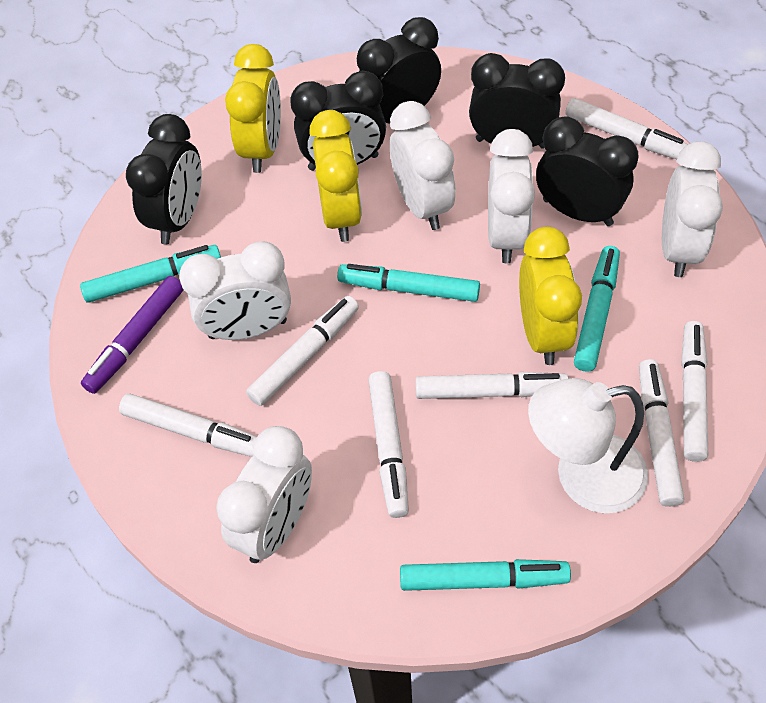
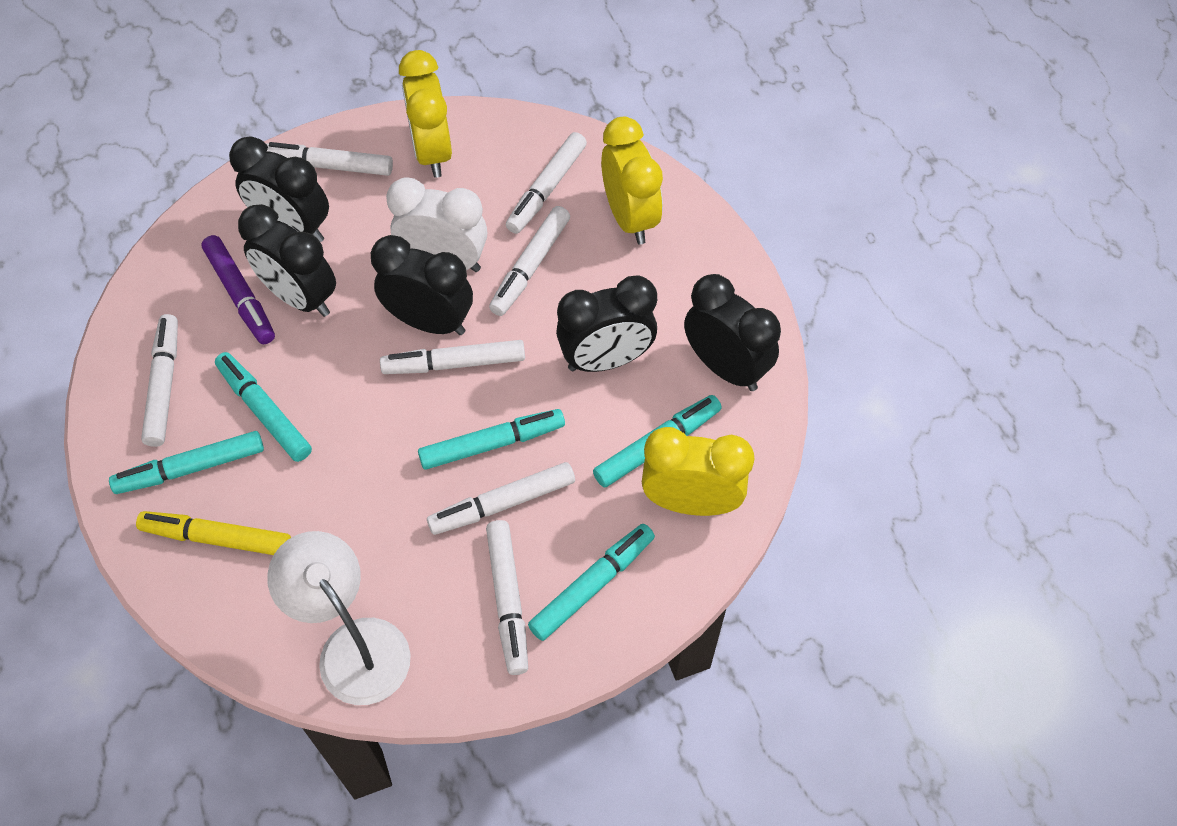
turquoise marker: [80,245,221,303] [337,264,480,302] [400,559,571,591] [574,246,620,372] = 4 -> [109,431,264,494] [215,352,312,462] [418,409,565,470] [528,524,655,641] [593,395,722,487] = 5
white clock: [179,241,291,340] [216,426,312,563] [390,101,456,230] [488,129,535,263] [662,141,723,277] = 5 -> [386,177,487,272] = 1
yellow marker: none = 0 -> [136,511,291,555] = 1

